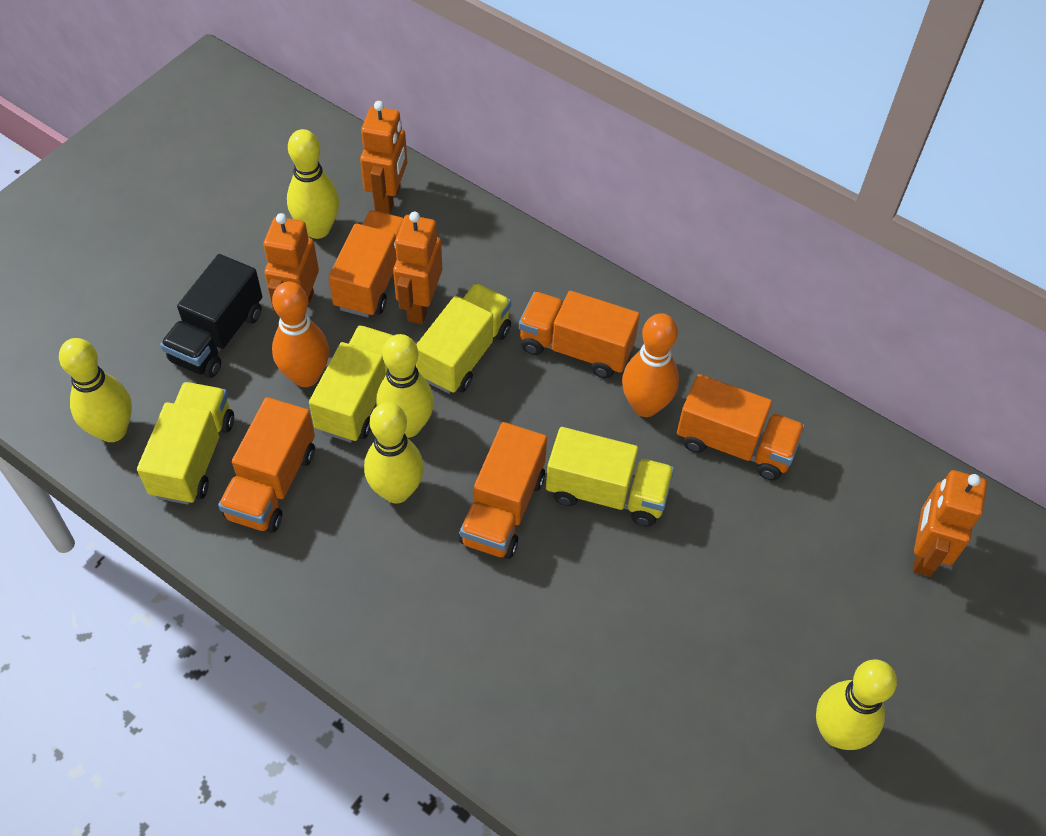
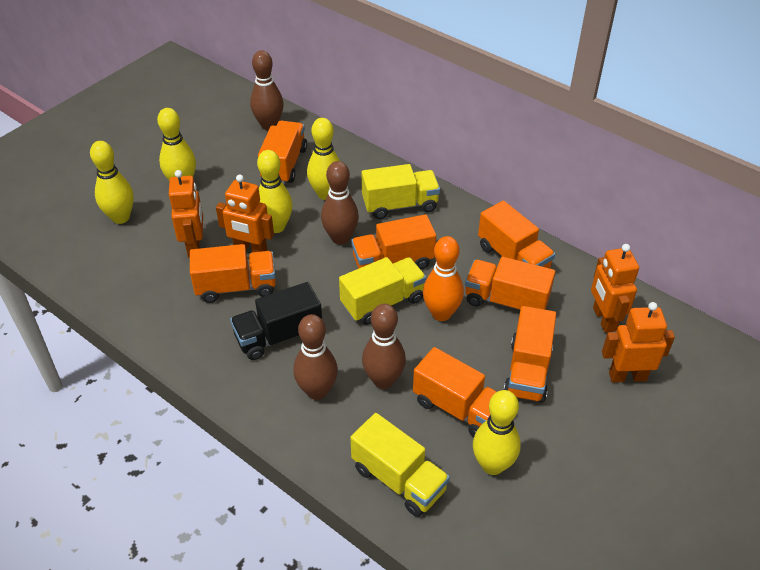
brown bowling pin: none = 0 -> [250,50,284,130] [293,314,338,400] [321,161,359,245] [362,303,406,389] = 4
orange bowling pin: [272,282,329,387] [622,313,679,417] = 2 -> [423,236,464,321] = 1
orange truck: [218,397,315,533] [328,210,404,317] [459,422,547,559] [519,291,640,378] [677,374,805,481] = 5 -> [190,244,276,303] [258,121,307,184] [351,214,436,269] [413,347,497,437] [465,257,555,310] [478,201,555,268] [504,306,556,403] = 7
yellow truck: [137,382,234,505] [309,325,394,443] [416,283,511,394] [546,427,674,527] = 4 -> [339,257,426,325] [350,413,450,517] [362,164,440,219] = 3

